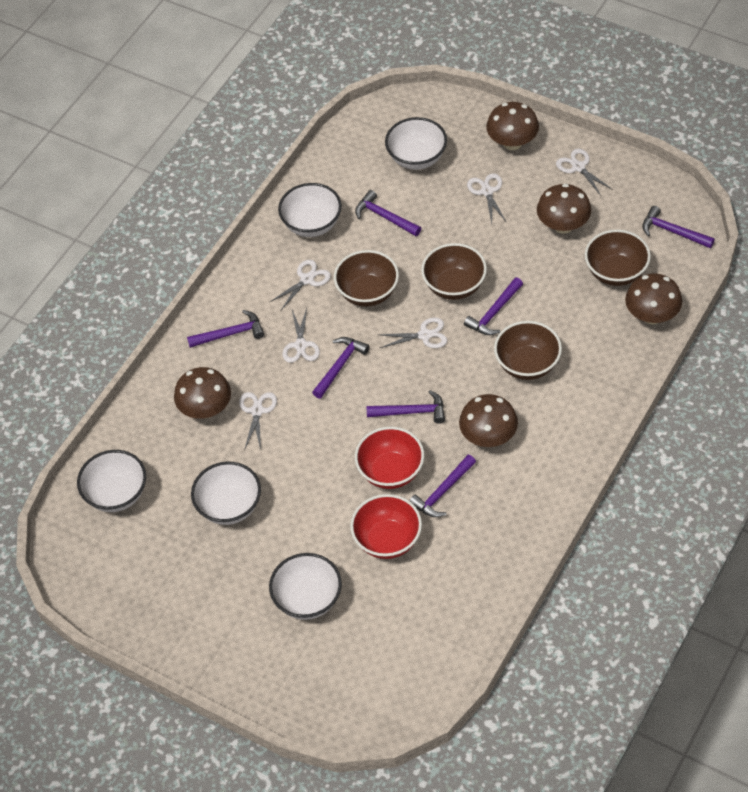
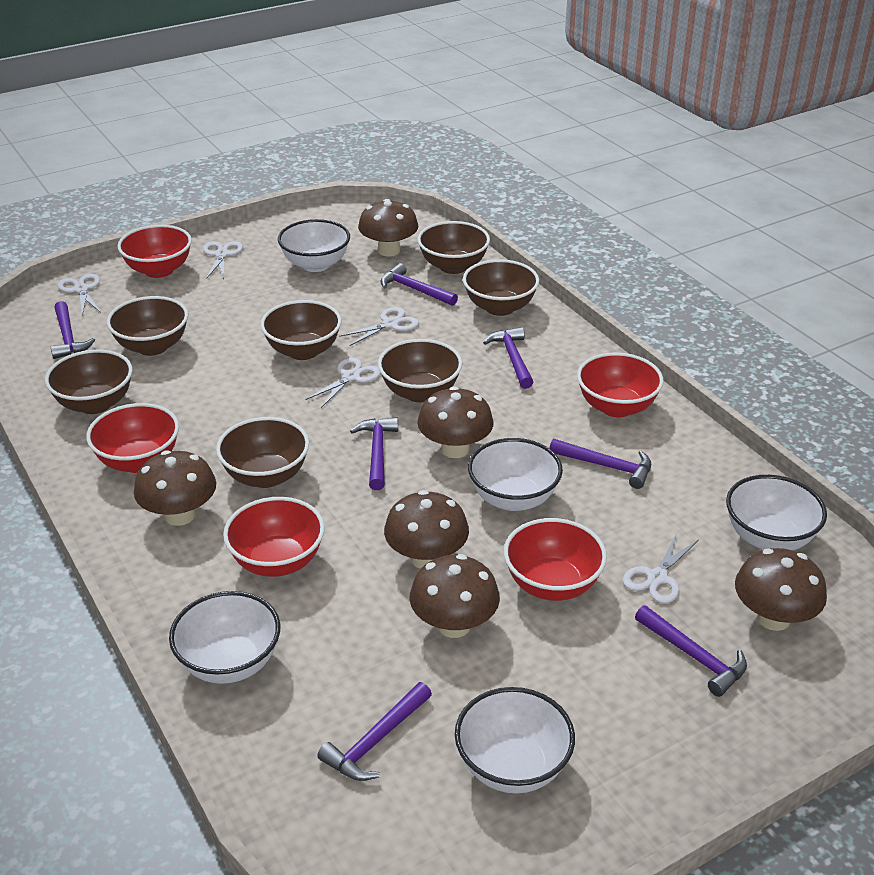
brown bowl: [334,250,399,307] [421,243,487,300] [494,321,562,380] [585,230,651,286] = 4 -> [45,350,133,414] [107,296,188,356] [216,417,309,488] [261,300,341,360] [378,339,462,402] [417,221,490,274] [463,259,539,316] = 7
brown mushroom: [174,367,231,419] [459,394,518,447] [486,102,539,150] [537,184,591,234] [625,273,682,324] = 5 -> [134,450,216,526] [358,199,419,256] [384,490,469,569] [410,554,500,638] [417,386,494,458] [735,548,827,631] = 6
red bowl: [350,494,422,559] [355,427,424,489] = 2 -> [86,403,179,473] [117,225,192,278] [223,497,325,577] [504,518,607,601] [577,352,664,417] = 5
white scissors: [239,392,277,450] [270,260,331,310] [282,308,320,363] [378,317,447,348] [467,173,507,223] [556,149,613,196] = 6 -> [58,274,101,316] [203,241,243,279] [305,358,381,408] [339,307,419,346] [623,533,699,603] = 5

